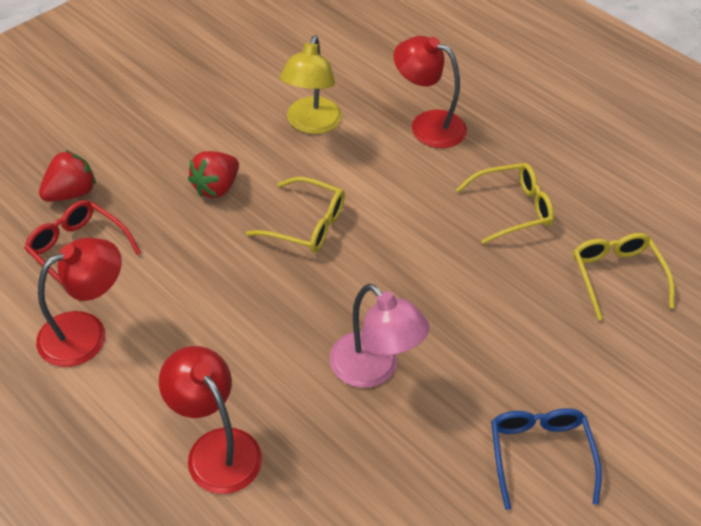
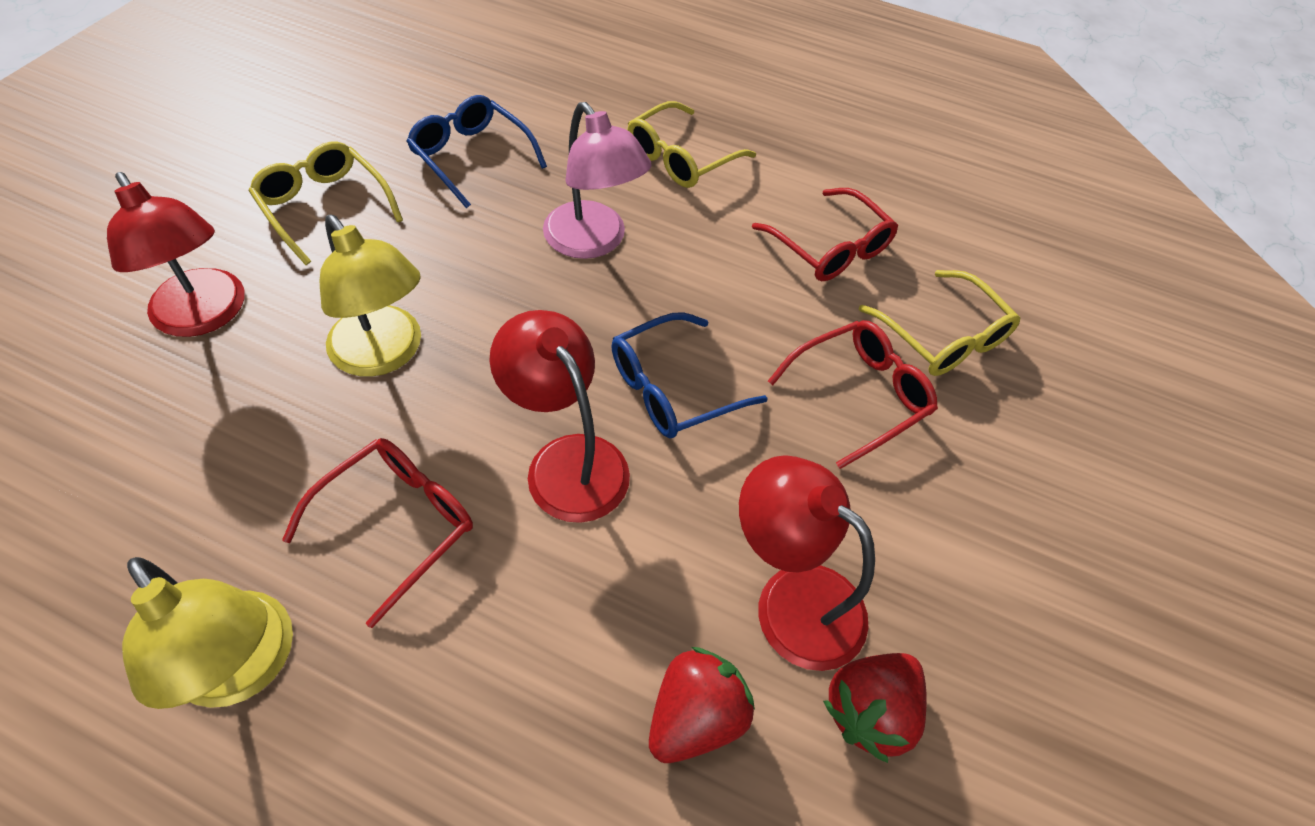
blue glasses: [491,408,602,510] = 1 -> [406,95,547,208] [611,312,768,439] = 2
red glasses: [24,200,141,286] = 1 -> [282,438,473,628] [752,188,898,281] [768,320,938,469] = 3
yellow lamp: [280,35,342,134] = 1 -> [122,557,293,709] [319,215,421,377] = 2

